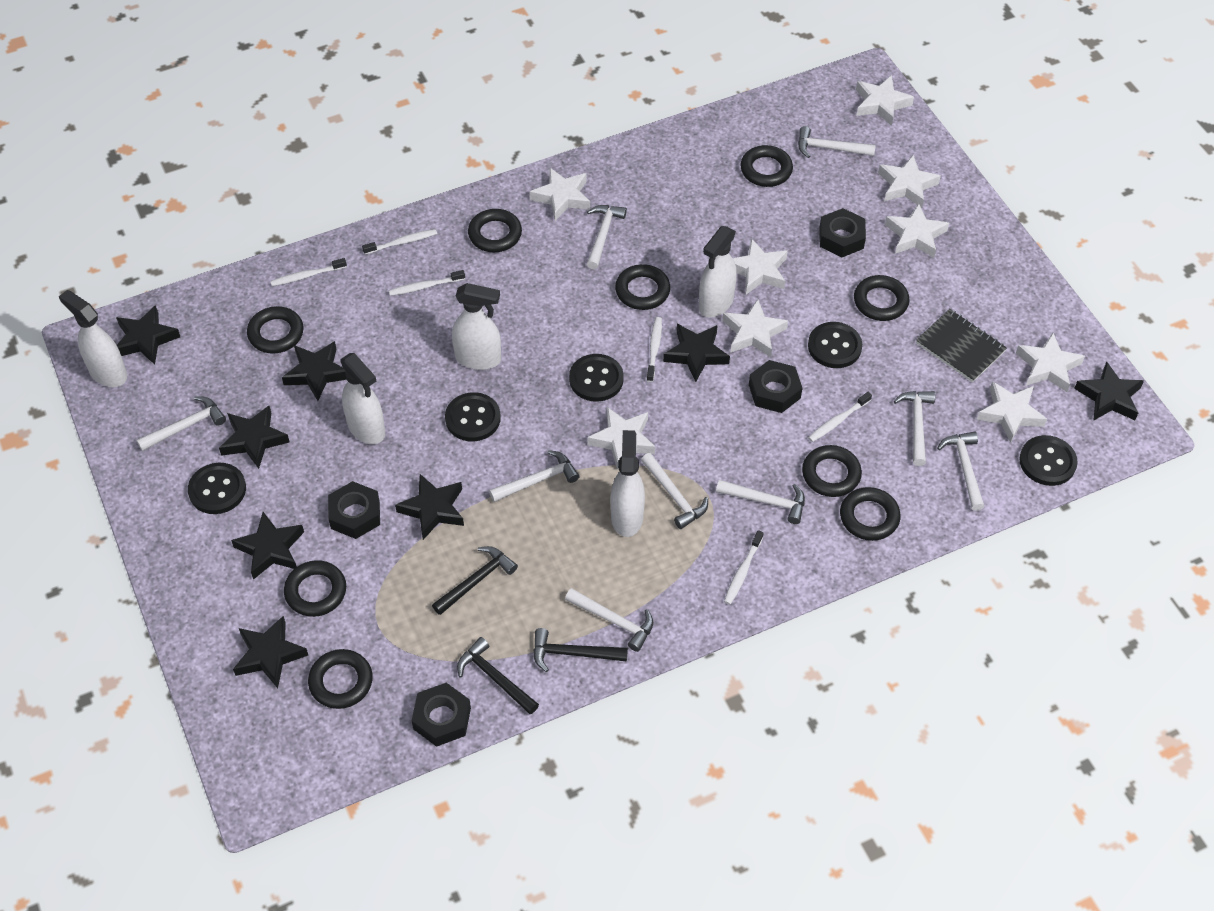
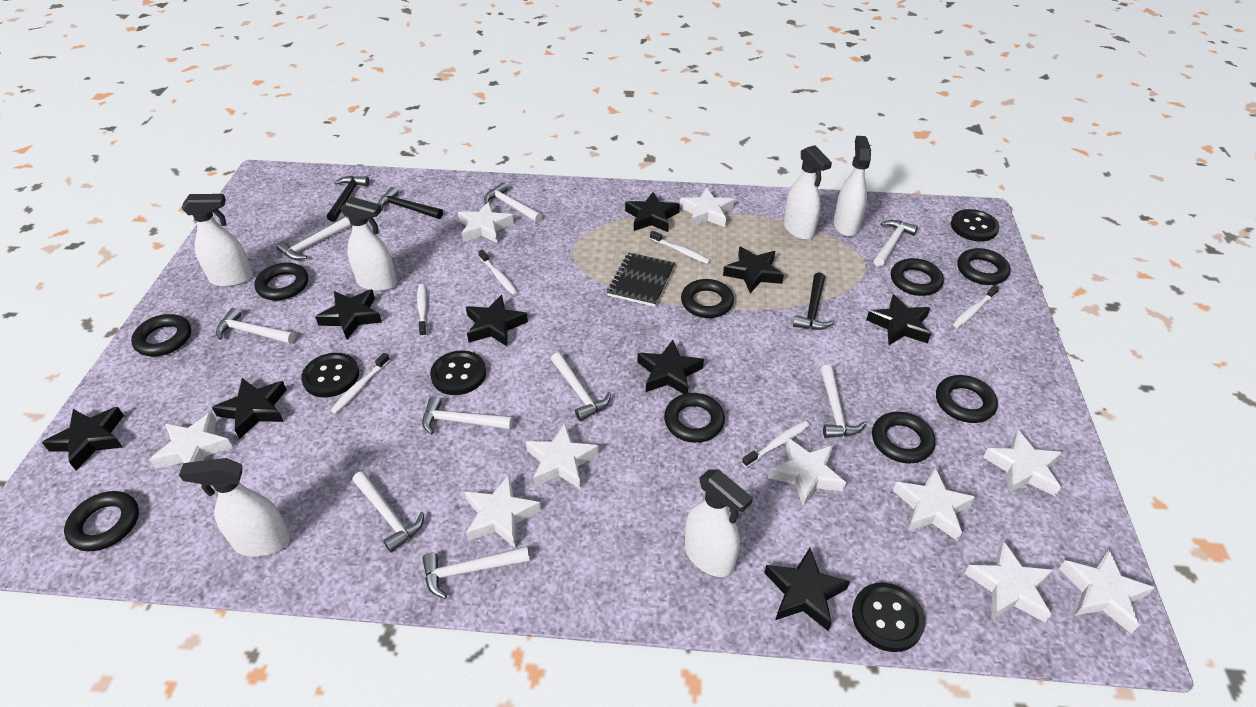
black button: [188,463,246,514] [445,392,501,441] [569,354,624,402] [808,322,862,368] [1019,435,1078,486] = 5 -> [301,353,359,397] [430,350,486,395] [852,582,925,652] [951,209,1000,242] = 4
black nut: [328,481,380,539] [412,683,471,747] [749,360,802,413] [819,208,866,257] = 4 -> none = 0
black star: [116,305,180,365] [219,406,290,469] [231,512,304,580] [233,616,308,688] [282,341,347,401] [395,474,464,540] [663,324,730,382] [1074,361,1144,421] = 8 -> [42,407,124,470] [212,378,287,439] [315,289,382,339] [466,295,528,346] [625,192,680,232] [638,340,704,394] [723,246,784,293] [764,548,850,631] [866,294,931,345] = 9
white spray bottle: [59,290,127,387] [340,353,385,444] [452,283,501,370] [611,430,645,537] [699,226,737,318] = 5 -> [179,458,291,557] [182,194,253,287] [340,197,397,291] [685,469,753,577] [784,145,832,240] [834,136,871,237] = 6
white star: [530,167,590,221] [587,407,655,470] [722,299,788,357] [733,238,788,295] [856,75,914,126] [878,155,941,208] [885,203,949,258] [976,381,1047,443] [1016,333,1085,392] = 9 -> [149,412,233,468] [458,202,514,243] [465,475,541,548] [526,424,599,489] [680,187,735,227] [768,438,846,507] [893,468,975,541] [964,541,1053,622] [983,430,1063,496] [1059,549,1154,634] = 10

